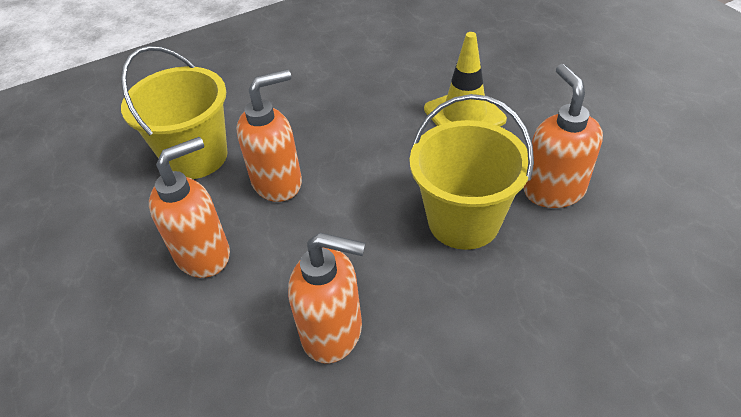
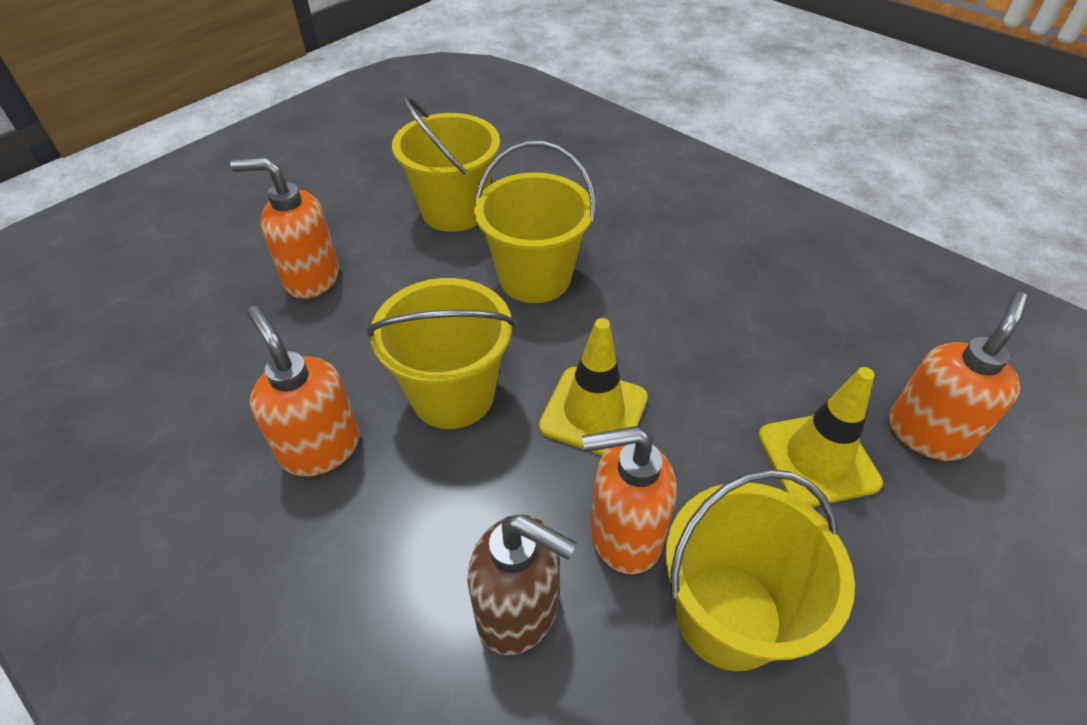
brown soap dispenser: none = 0 -> [467,514,577,655] = 1
yellow bucket: [121,46,227,179] [410,94,534,250] = 2 -> [367,278,515,429] [392,96,500,232] [474,141,596,303] [666,469,855,671] = 4
yellow traffic cone: [424,32,507,126] = 1 -> [539,318,648,455] [758,367,883,507] = 2

